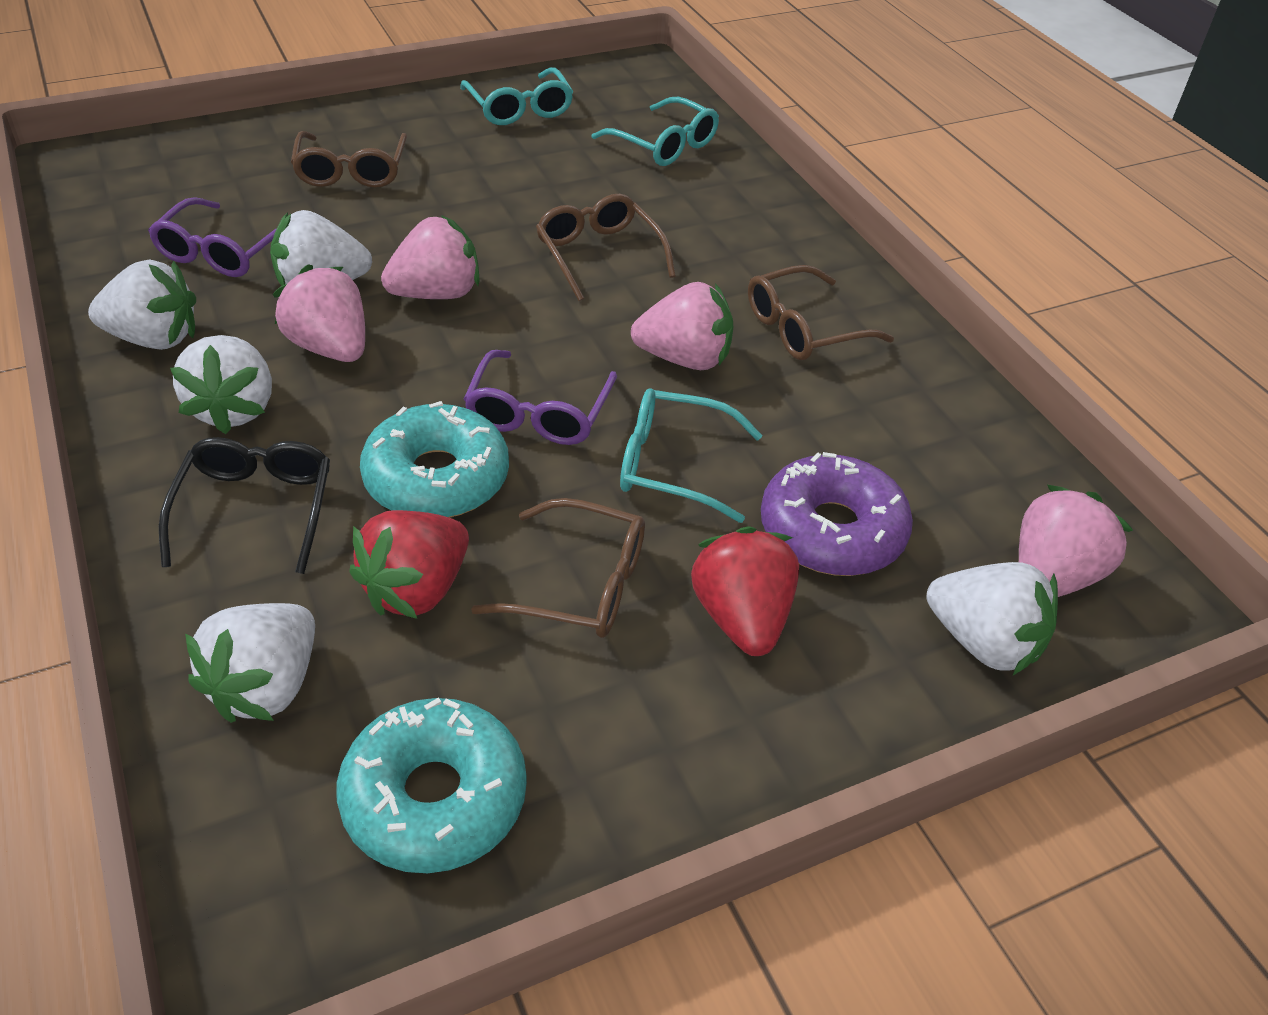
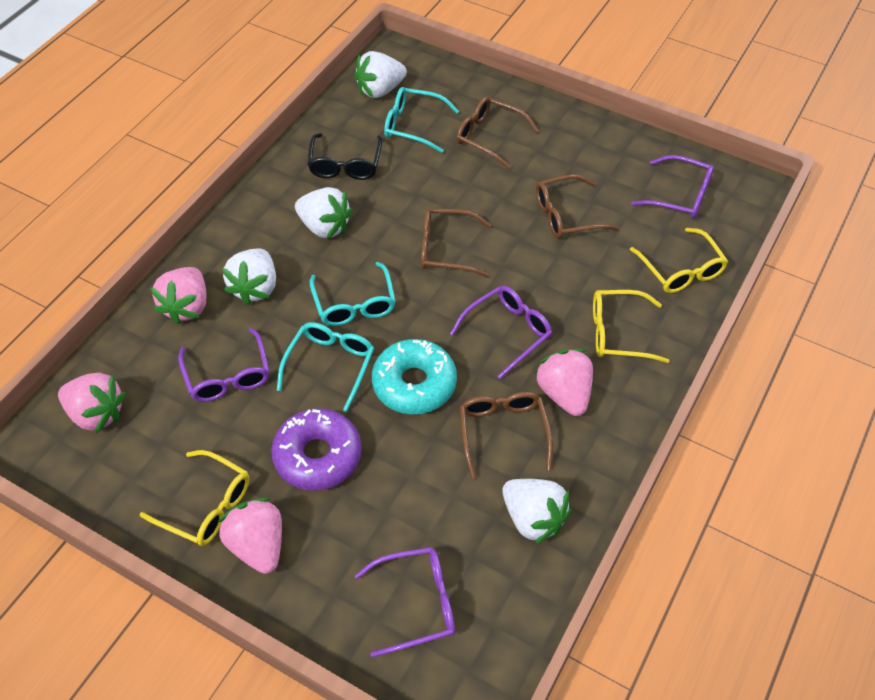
purple glasses: [148,197,277,277] [464,350,617,445] = 2 -> [178,328,269,402] [355,547,455,657] [450,286,552,379] [631,155,714,219] = 4
red strawberry: [349,510,469,619] [691,526,799,656] = 2 -> none = 0
turquoise donut: [337,698,527,873] [360,401,509,518] = 2 -> [372,339,457,414] = 1
white strawberry: [88,260,196,350] [170,335,272,434] [185,603,315,723] [270,210,372,286] [926,562,1058,675] = 5 -> [222,249,276,305] [295,187,353,239] [354,51,407,98] [503,479,572,545] = 4
yellow glasses: none = 0 -> [140,450,250,546] [593,290,669,363] [630,228,728,293] = 3

